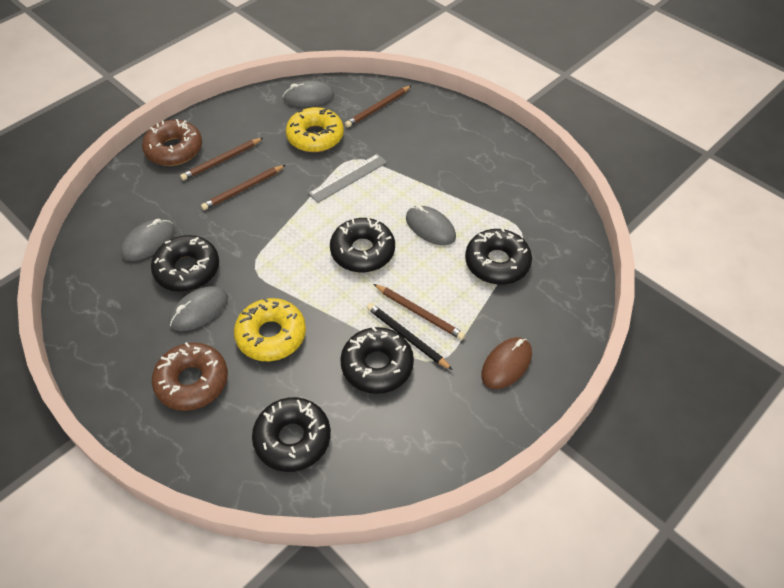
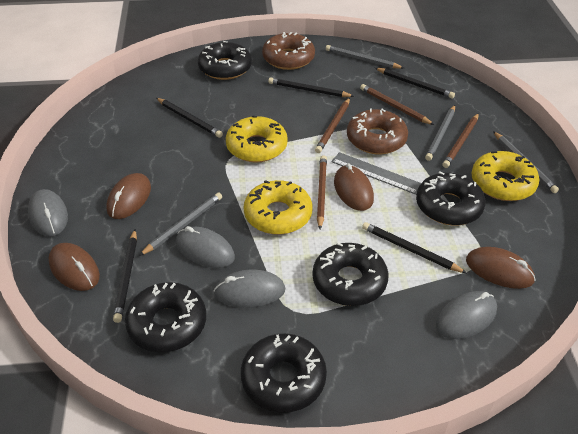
black pencil: [367,303,453,370] = 1 -> [113,229,137,323] [156,98,223,138] [268,78,354,97] [362,222,467,273] [375,68,455,98] = 5
brown mouse: [481,337,532,389] = 1 -> [48,243,100,291] [106,173,151,219] [334,163,374,211] [466,247,536,289] = 4
grey pencil: none = 0 -> [139,193,222,256] [326,45,404,69] [425,105,455,161] [493,131,559,193] = 4
yellow donut: [234,298,306,361] [286,107,344,152] = 2 -> [226,115,288,163] [244,180,312,235] [472,151,539,201] = 3

